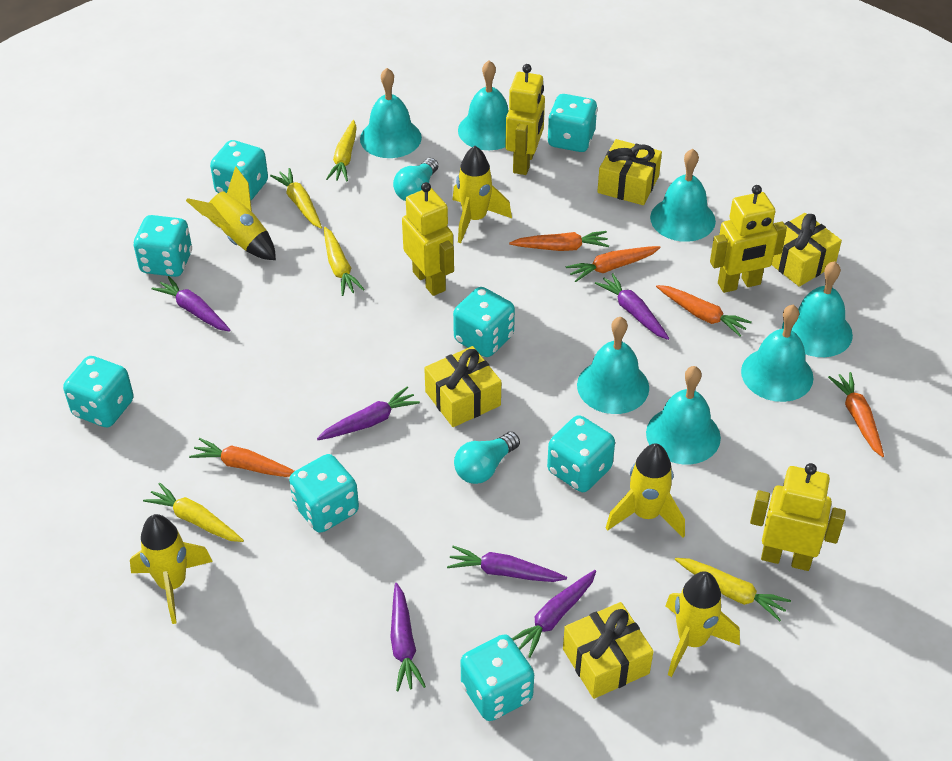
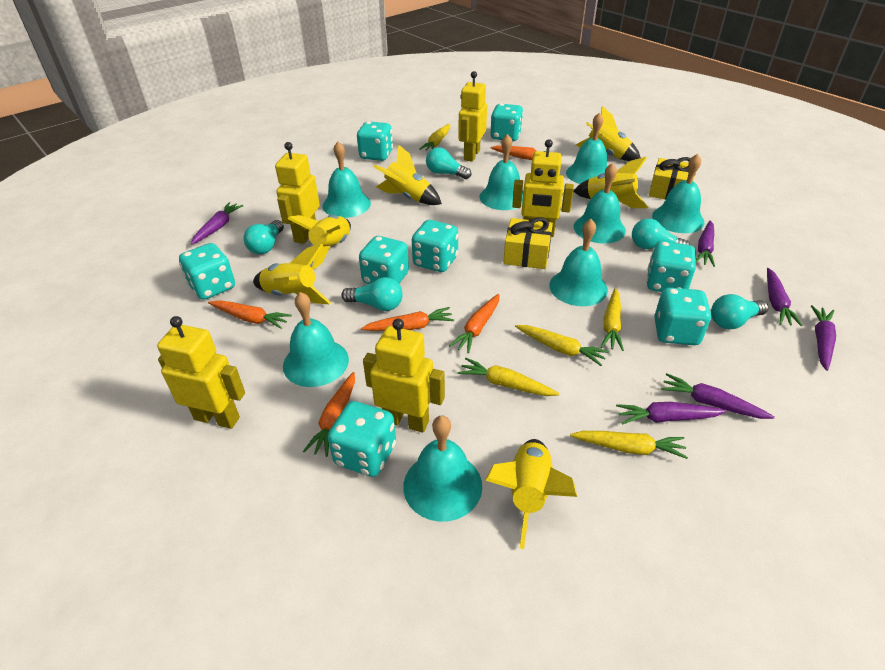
turquoise bell: [360,68,422,158] [458,60,509,150] [577,316,649,414] [646,366,721,464] [650,149,716,242] [741,305,813,402] [782,261,853,357] = 7 -> [283,292,349,387] [322,141,371,218] [403,415,482,522] [480,134,523,210] [549,219,608,306] [566,112,607,184] [574,163,626,244] [652,154,705,233] = 8
turquoise light bulb: [393,158,438,201] [454,432,520,484] = 2 -> [243,220,284,254] [341,277,403,311] [426,147,471,179] [632,219,690,249] [711,294,768,329] = 5
yellow gift: [424,346,501,427] [563,602,654,699] [597,139,662,205] [772,213,842,287] = 4 -> [503,217,553,269] [649,157,696,200] = 2
yellow robot: [402,182,454,296] [505,64,545,175] [710,185,787,293] [750,463,846,571] = 4 -> [157,316,245,429] [275,142,320,244] [363,319,445,433] [458,71,487,162] [512,139,574,237] = 5
yellow rocket: [130,514,213,624] [186,166,276,260] [453,146,512,243] [606,443,685,538] [665,571,740,677] = 5 -> [253,244,331,304] [288,215,351,270] [373,144,442,205] [485,439,577,549] [573,157,648,208] [576,106,641,161] = 6

